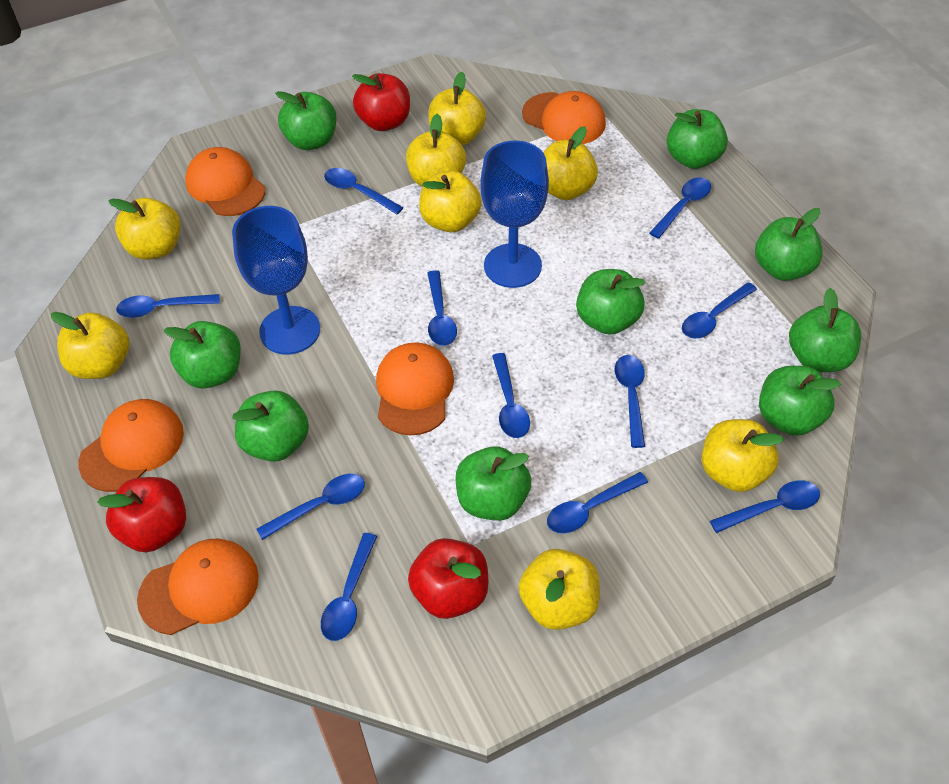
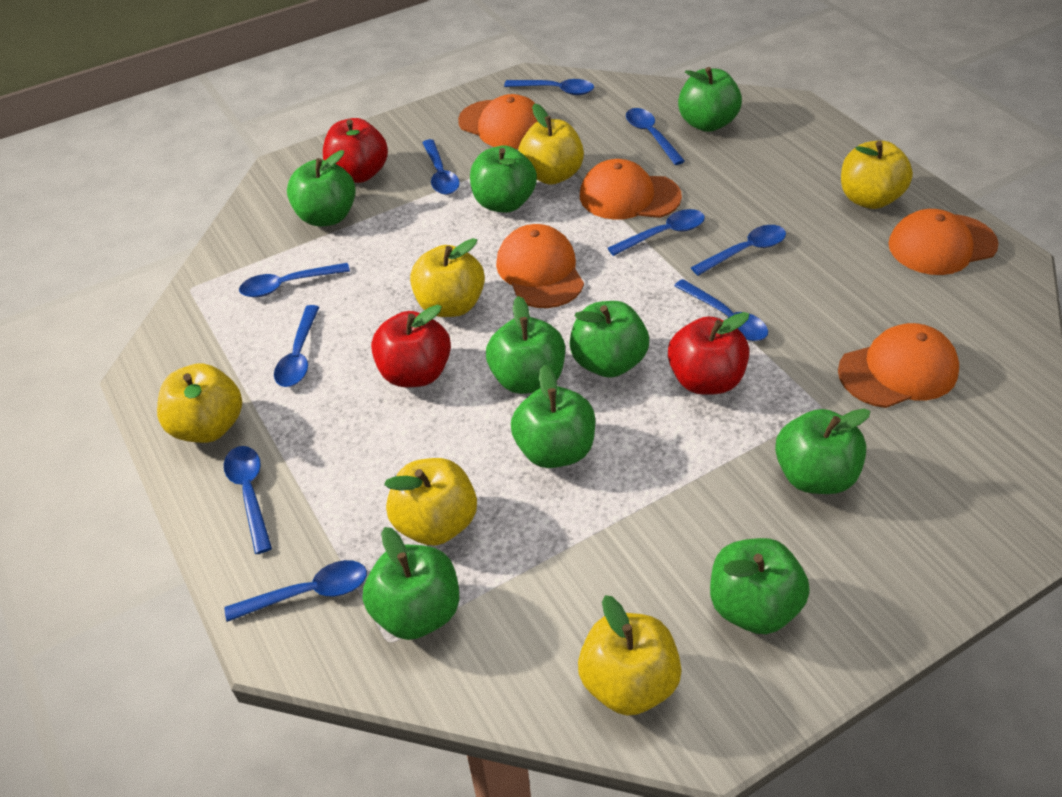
blue goblet: [232,206,320,354] [480,140,549,288] = 2 -> none = 0
blue spoon: [116,294,220,318] [256,474,365,540] [321,533,377,641] [324,168,404,214] [427,270,457,346] [492,353,530,438] [547,472,648,533] [615,355,645,448] [650,178,711,239] [682,282,757,339] [710,481,820,533] = 11 -> [224,446,272,554] [225,560,367,622] [239,263,350,297] [274,305,319,387] [422,139,460,195] [504,79,594,95] [608,209,705,256] [626,108,685,165] [674,279,768,341] [691,225,786,276] = 10
yellow apple: [51,312,129,379] [109,198,181,260] [406,114,466,187] [419,171,482,232] [428,72,486,145] [519,549,600,630] [543,126,598,200] [702,419,784,492] = 8 -> [157,363,242,443] [384,458,477,546] [410,238,485,317] [518,103,584,185] [578,595,682,716] [841,141,913,209] = 6

